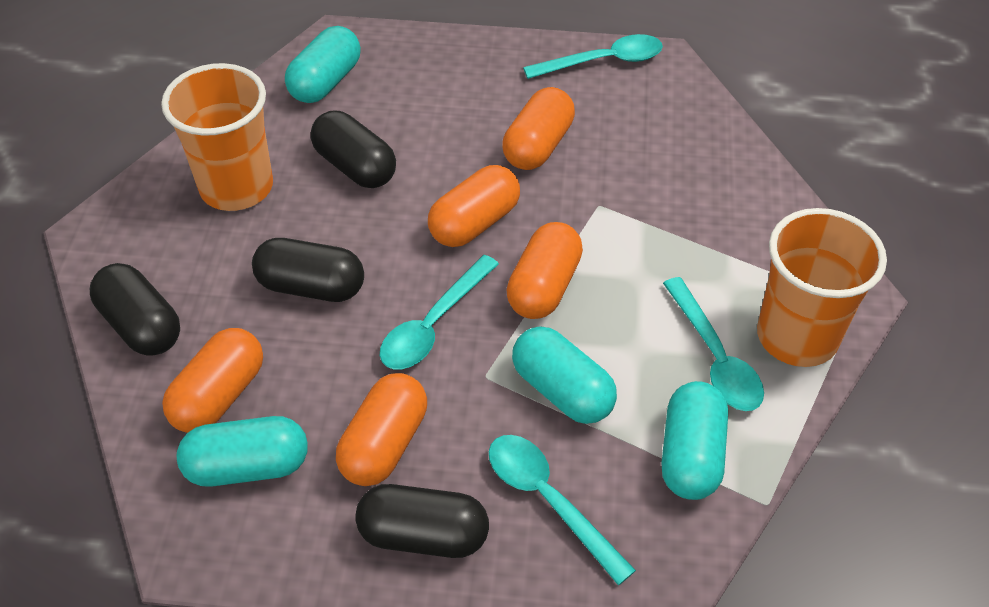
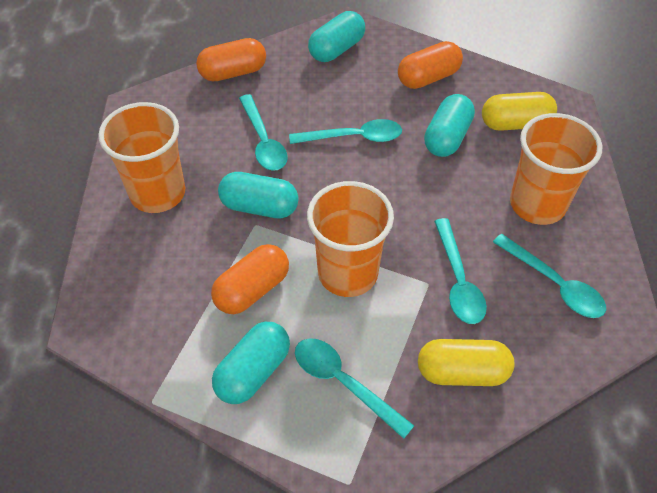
black capsule: [90,263,180,356] [252,238,364,302] [311,111,396,188] [355,484,489,558] = 4 -> none = 0
orange capsule: [162,328,263,433] [336,373,427,486] [428,165,520,247] [502,87,575,170] [506,222,583,319] = 5 -> [196,38,266,81] [211,244,289,314] [398,41,463,89] = 3
orange cup: [161,63,273,211] [757,208,887,367] = 2 -> [98,102,185,213] [307,181,394,297] [510,113,602,225] = 3
turquoise spoon: [380,255,499,369] [489,435,636,585] [523,34,663,79] [663,277,764,411] = 4 -> [239,94,288,171] [289,119,402,144] [295,338,414,439] [434,218,487,324] [493,234,606,318] = 5
yellow capsule: none = 0 -> [418,339,514,386] [482,92,557,131] = 2

